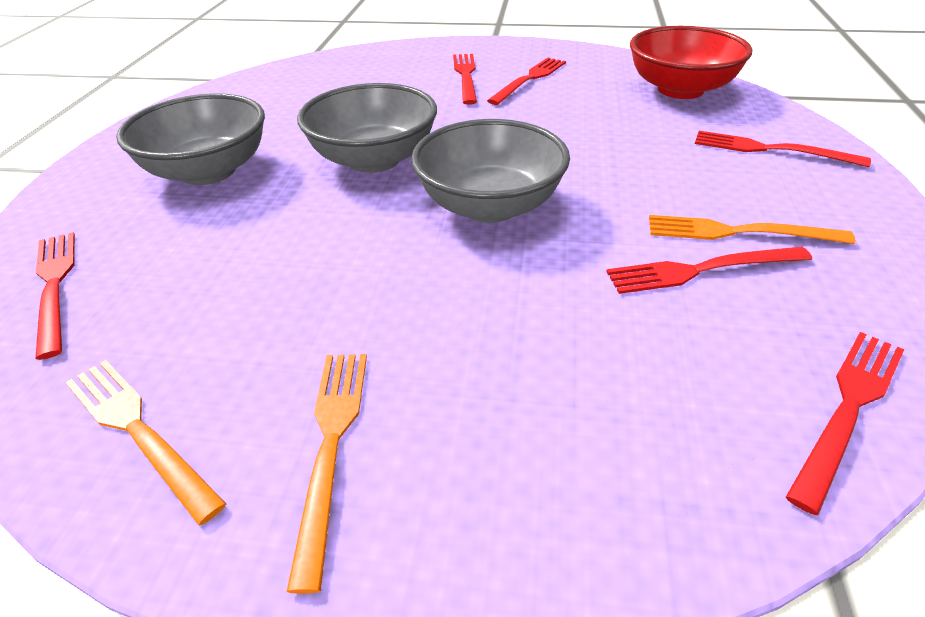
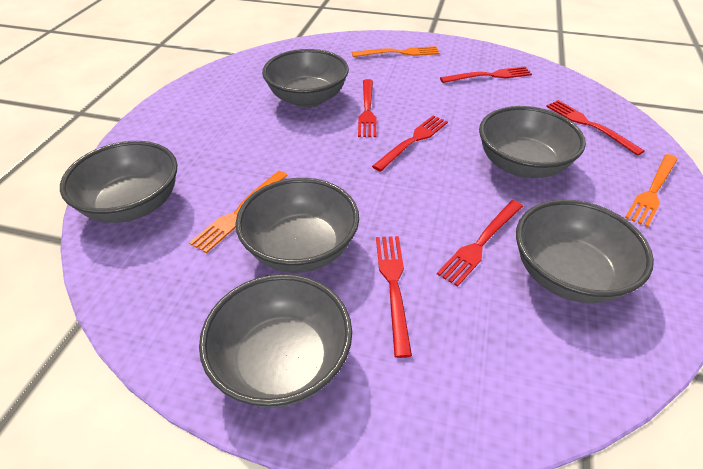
grey bowl: [116,93,265,185] [297,83,437,173] [411,119,570,223] = 3 -> [60,141,178,223] [199,274,352,408] [236,178,359,273] [262,49,349,108] [479,106,586,178] [516,200,654,303] = 6
red bowl: [630,26,753,99] = 1 -> none = 0

